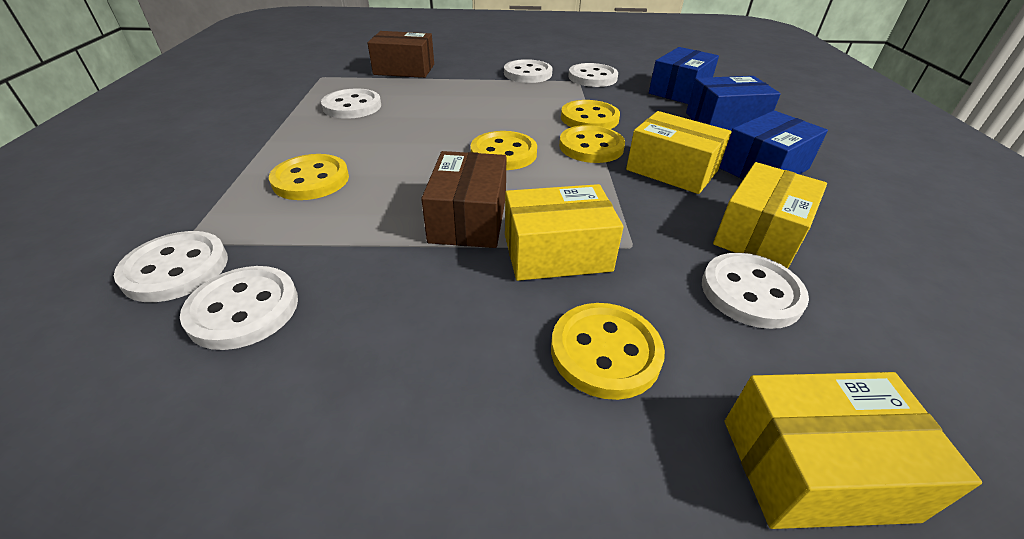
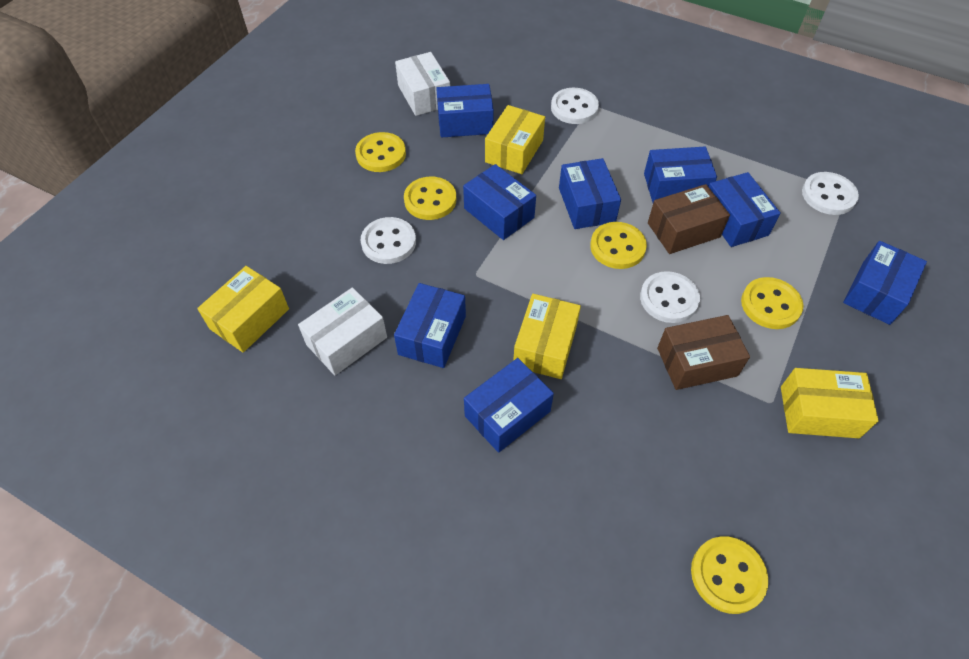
blue box: [649,47,719,104] [686,76,781,131] [719,110,828,179] = 3 -> [394,283,466,368] [436,84,494,138] [463,164,536,240] [464,358,554,453] [559,158,621,229] [644,147,717,203] [709,172,781,247] [843,241,927,325] = 8
white box: none = 0 -> [298,287,387,375] [395,52,450,116] = 2
white button: [114,231,228,302] [180,266,298,350] [321,88,381,119] [504,59,553,83] [568,63,618,87] [702,253,809,329] = 6 -> [361,217,416,264] [551,88,599,124] [640,271,700,323] [802,172,859,215] = 4

